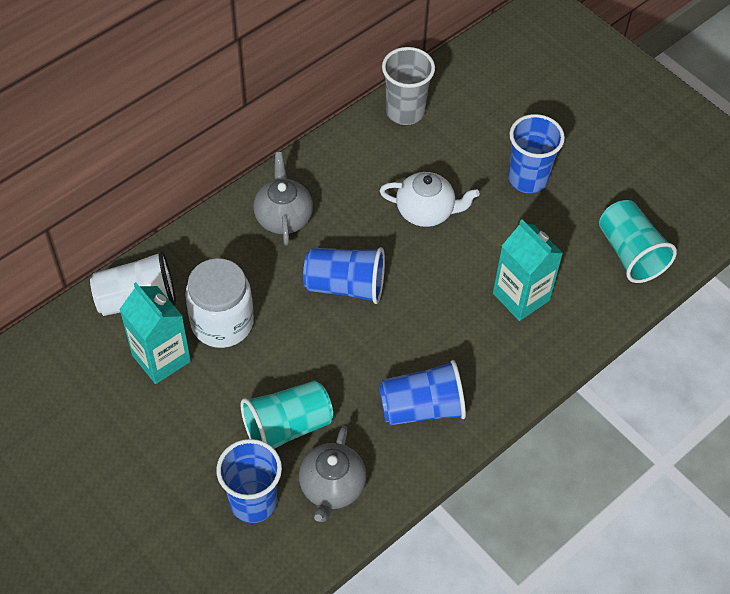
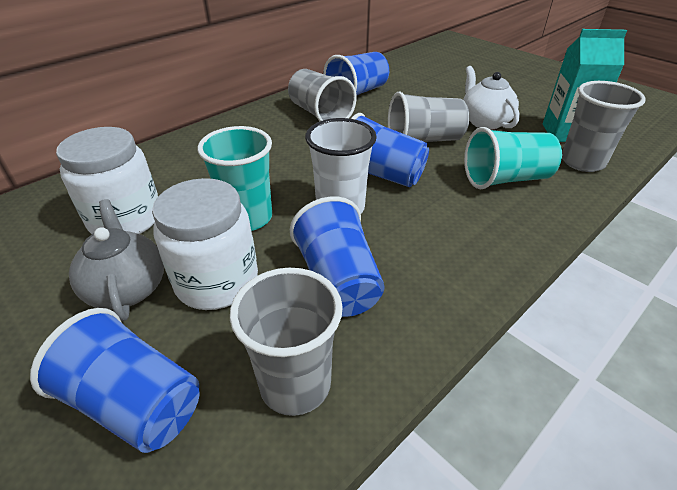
grey cup: [382,47,435,125] = 1 -> [230,268,343,416] [288,69,357,121] [388,92,470,142] [562,81,646,172] = 4
grey teapot: [253,152,313,245] [299,426,366,522] = 2 -> [69,199,164,321] = 1
turquoise carton: [119,282,191,384] [493,219,563,321] = 2 -> [543,29,627,142] = 1
white jar: [185,258,254,348] = 1 -> [56,127,158,234] [152,178,258,310] = 2

